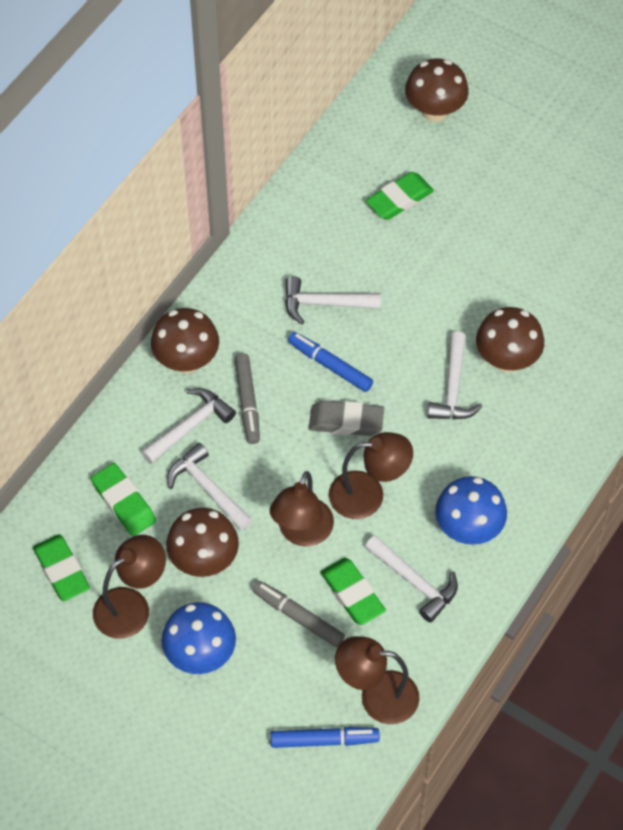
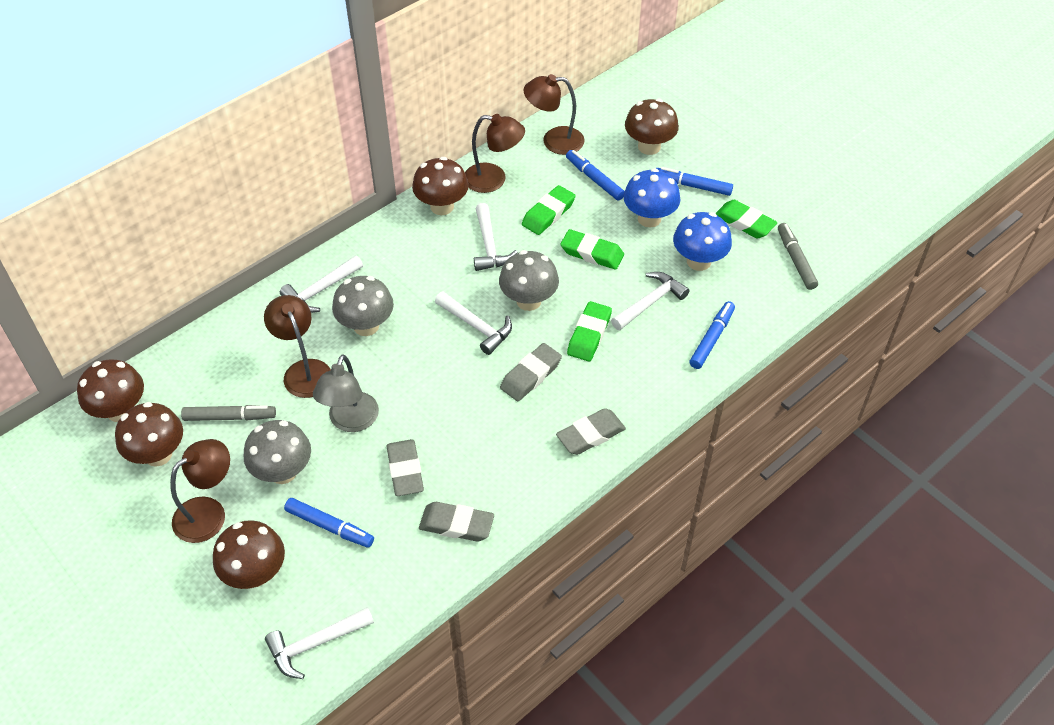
blue marker: [270,727,380,748] [288,332,373,392] = 2 -> [284,498,374,548] [566,150,624,201] [656,167,733,196] [689,301,735,369] = 4
brown mushroom: [151,308,219,373] [166,508,239,577] [405,59,469,122] [476,307,544,372] = 4 -> [77,359,144,422] [115,402,183,467] [213,520,285,589] [412,157,469,215] [625,99,679,155] = 5
grey eraser: [309,401,384,436] = 1 -> [387,439,424,496] [419,502,494,541] [500,343,562,401] [556,408,626,455] = 4
grey lamp: none = 0 -> [313,354,379,432] = 1
grey mushroom: none = 0 -> [244,420,311,484] [332,276,394,336] [499,250,559,311] = 3

